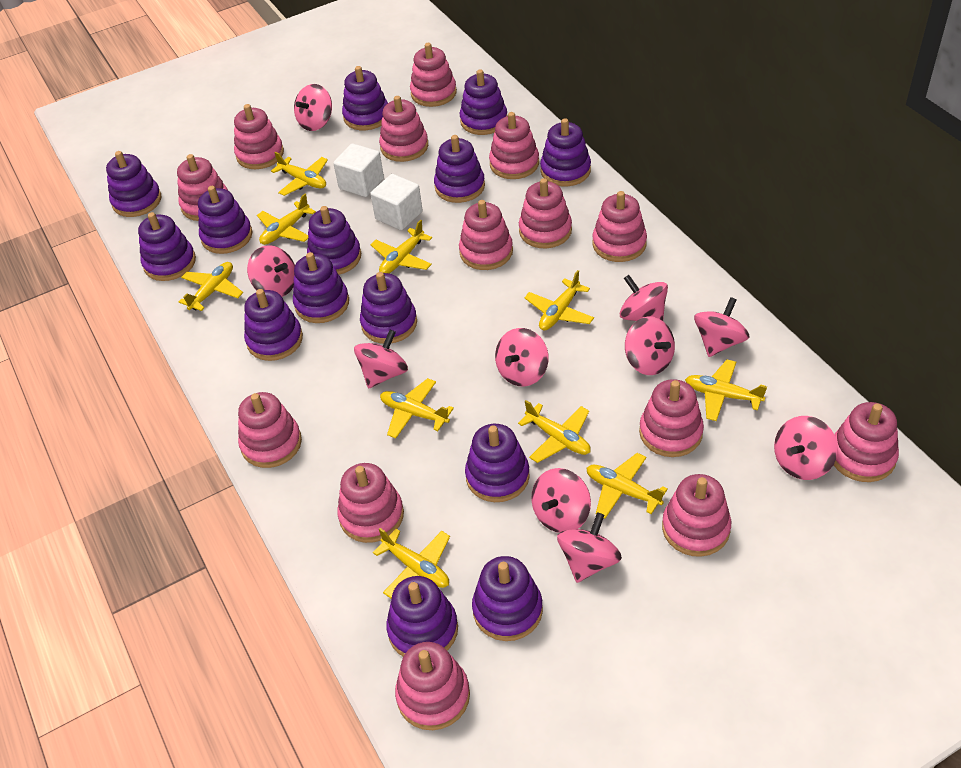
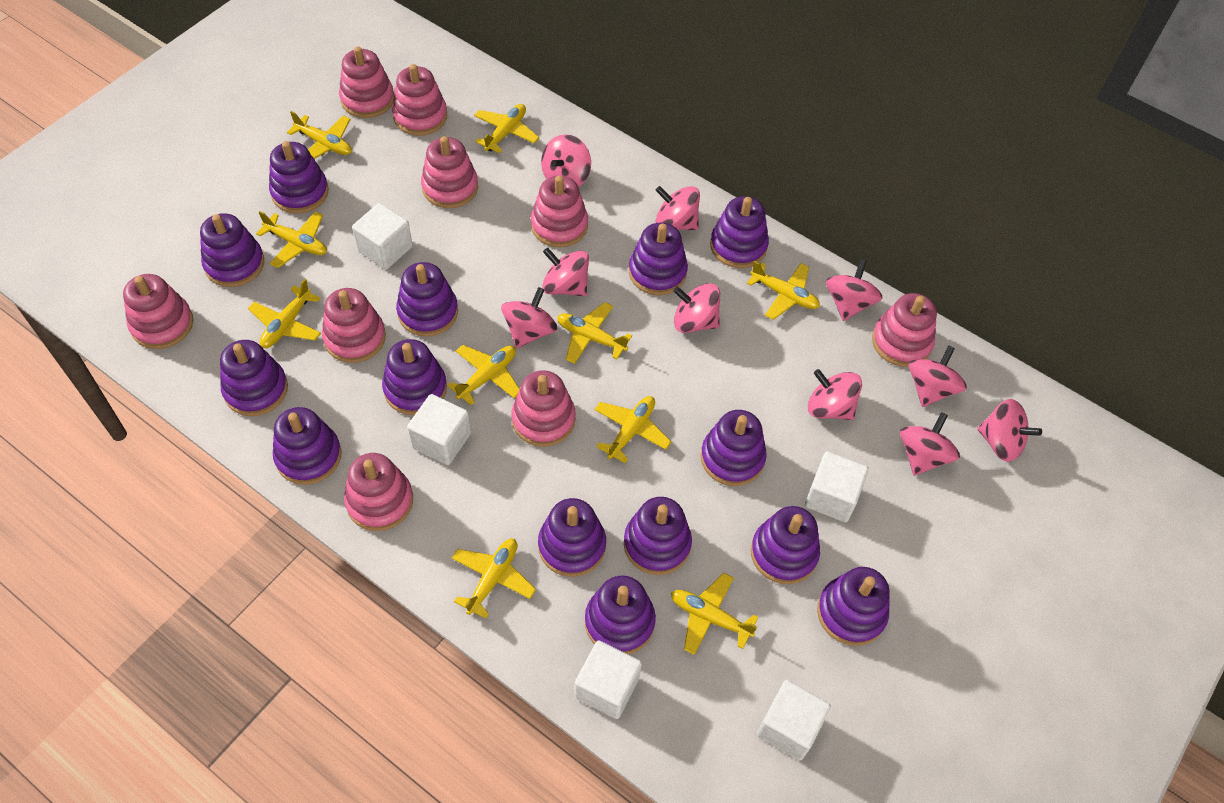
pink stacking toy: [177,154,228,221] [234,104,284,169] [238,392,302,468] [337,463,404,543] [379,96,428,162] [395,642,470,730] [410,43,457,107] [459,200,513,270] [489,112,539,179] [519,178,572,248] [592,191,647,262] [639,379,704,457] [662,474,731,557] [834,402,899,482] = 14 -> [123,274,193,349] [322,288,386,363] [339,47,394,118] [344,453,413,531] [392,64,447,136] [421,136,478,208] [511,370,576,447] [531,176,588,247] [872,293,937,367] = 9
white cube: [333,143,384,197] [370,174,423,230] = 2 -> [352,203,413,270] [407,394,471,465] [575,641,642,719] [757,680,831,760] [805,451,869,522] = 5

